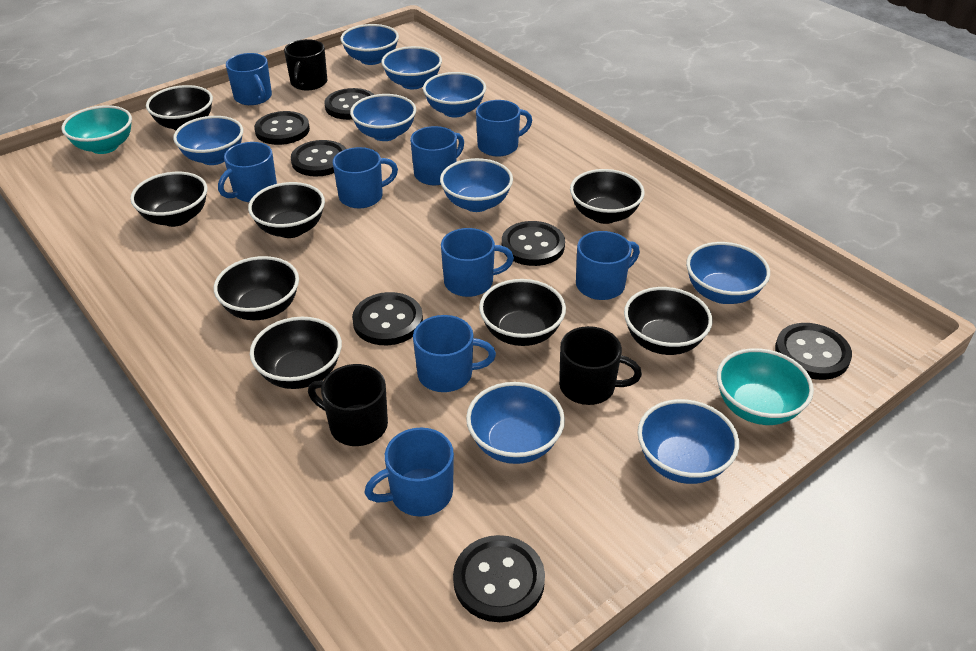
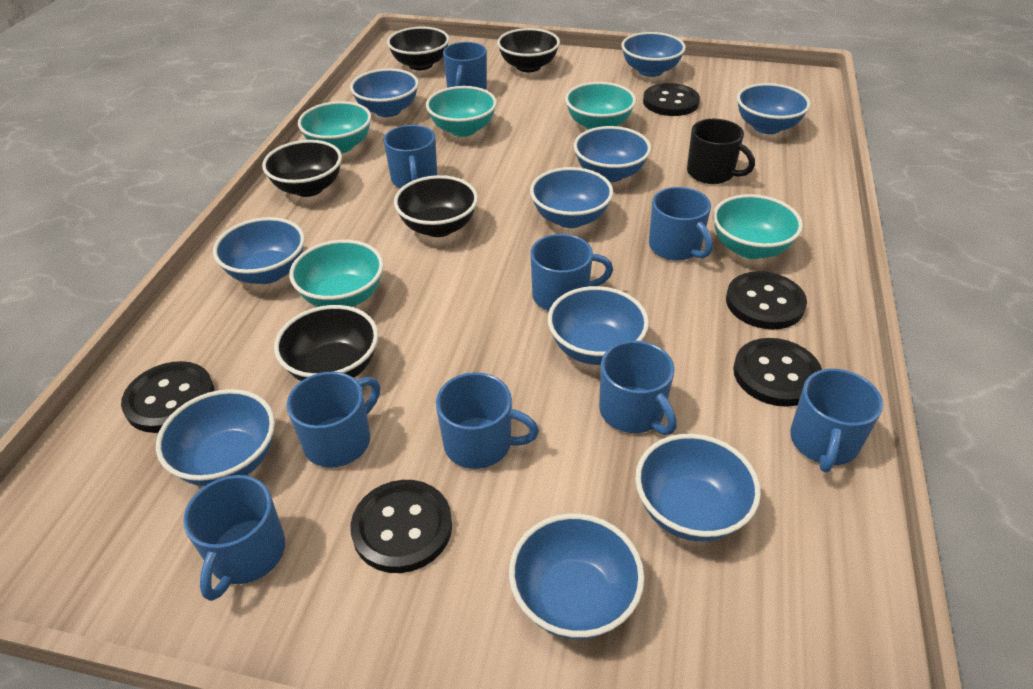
black bowl: [130,172,207,227] [146,85,213,131] [214,256,299,320] [248,182,325,238] [250,317,342,389] [479,279,566,346] [570,169,645,224] [624,287,712,355] = 8 -> [262,140,342,197] [274,305,378,381] [387,26,449,70] [394,175,478,237] [497,28,560,72] = 5
black button: [254,111,310,145] [291,140,346,177] [325,88,374,120] [352,292,423,345] [453,535,545,622] [502,221,565,266] [775,323,852,380] = 7 -> [121,361,214,433] [350,480,452,573] [643,83,700,116] [726,271,807,330] [733,338,822,407] = 5
black mug: [284,39,327,91] [308,364,388,446] [559,326,642,405] = 3 -> [687,118,755,184] = 1
blue bowl: [173,116,243,165] [340,24,399,65] [350,94,416,141] [381,46,442,89] [423,72,486,117] [440,158,513,212] [466,382,565,464] [637,399,739,484] [686,242,770,304] = 9 -> [156,389,275,486] [213,217,305,284] [350,68,419,117] [509,514,644,640] [530,167,613,228] [548,286,649,365] [574,126,651,182] [621,32,686,77] [635,434,761,542] [737,83,811,134] = 10
turquoise bowl: [61,105,132,154] [717,348,814,425] = 2 -> [289,240,384,307] [298,101,371,153] [426,86,497,137] [565,82,636,130] [713,194,803,259] = 5

